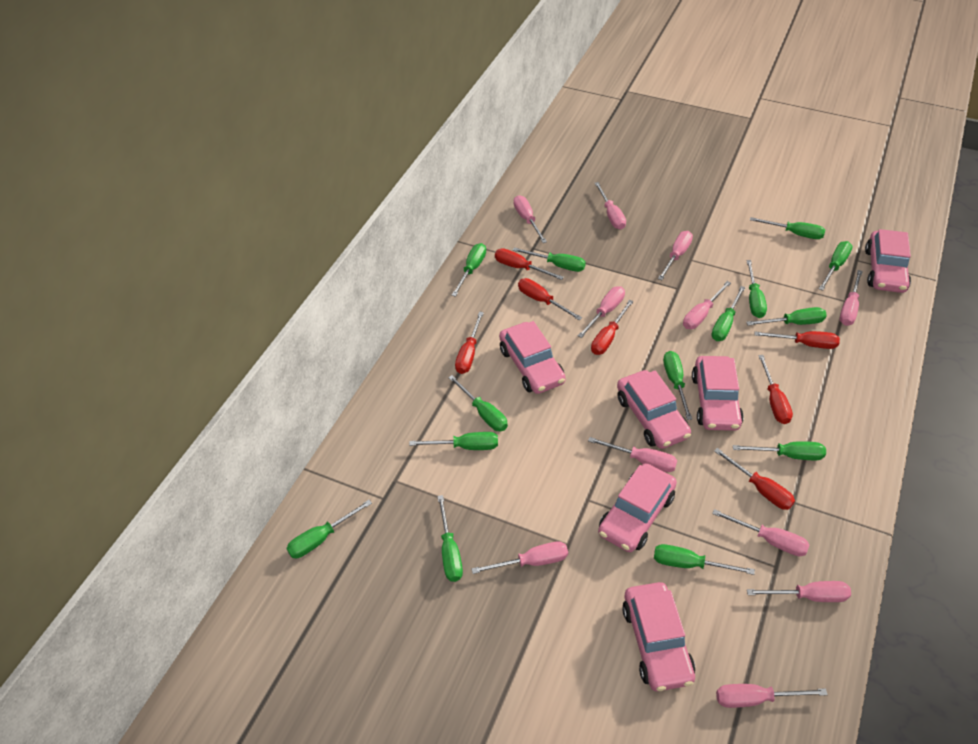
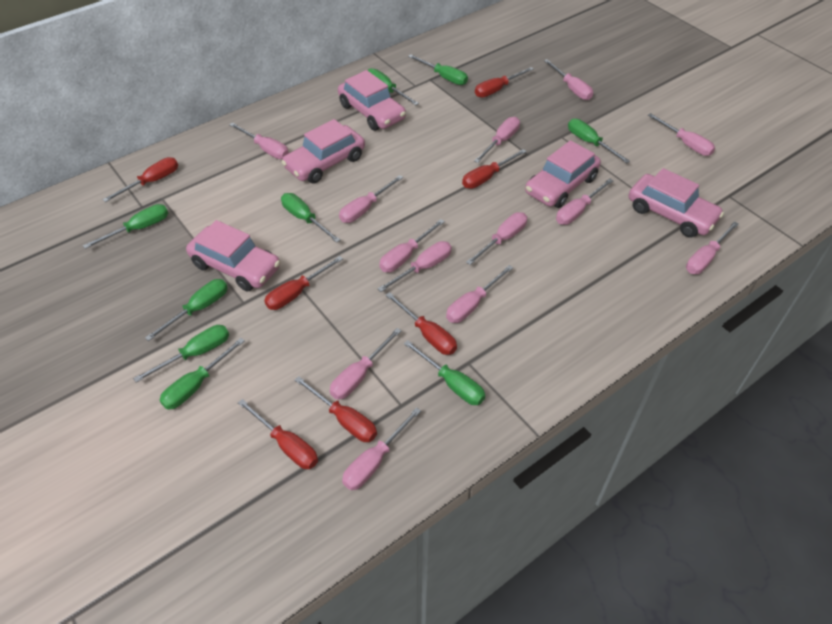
green screwdriver: [286,500,372,558] [409,432,498,450] [437,495,463,582] [448,375,508,431] [452,243,486,297] [513,247,586,272] [654,544,755,575] [663,351,692,420] [711,286,745,341] [733,441,826,460] [746,260,767,318] [746,307,827,326] [750,217,825,239] [819,241,853,291] = 14 -> [83,204,168,249] [133,325,229,383] [145,279,228,341] [159,338,245,410] [281,193,340,243] [368,68,419,105] [404,340,485,405] [408,54,468,85] [568,118,630,163] = 9
pink car: [499,321,566,394] [598,463,677,552] [617,370,691,449] [622,582,695,691] [692,356,744,431] [865,229,911,293] = 6 -> [186,220,280,291] [282,119,365,184] [338,70,406,131] [525,140,601,208] [629,168,724,237] = 5
pink screwdriver: [471,541,568,574] [514,195,547,243] [578,286,625,338] [588,437,677,472] [595,182,626,230] [658,231,693,280] [683,281,731,329] [712,509,810,556] [716,684,828,708] [747,581,851,602] [840,270,863,326] = 11 -> [229,122,289,159] [330,328,402,400] [339,175,403,223] [342,407,421,490] [378,241,452,292] [379,219,445,272] [446,265,513,323] [466,212,527,265] [474,117,520,163] [544,59,593,100] [556,178,613,225] [648,113,715,156] [686,222,739,274] = 13

